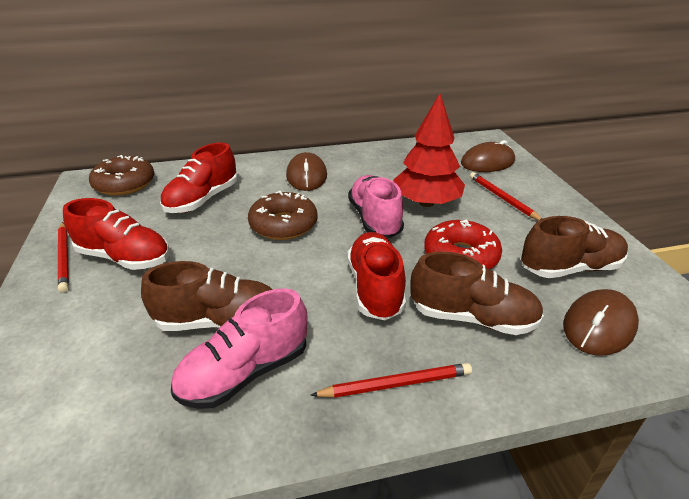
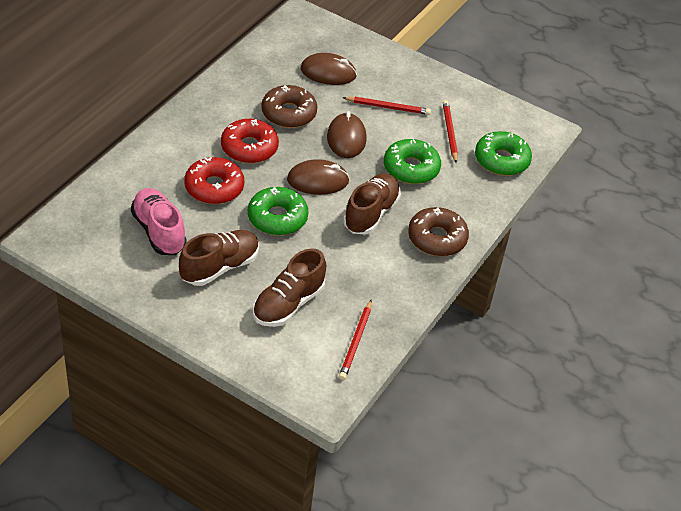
green donut: none = 0 -> [248,187,308,235] [384,139,441,184] [475,131,532,176] = 3
pink shoe: [171,288,308,409] [348,175,404,238] = 2 -> [131,188,187,255] = 1
red donut: [424,220,502,269] = 1 -> [185,157,244,204] [221,119,279,163] = 2
red shoe: [63,198,169,270] [160,142,237,213] [347,232,406,320] = 3 -> none = 0
red tree: [393,93,465,207] = 1 -> none = 0

